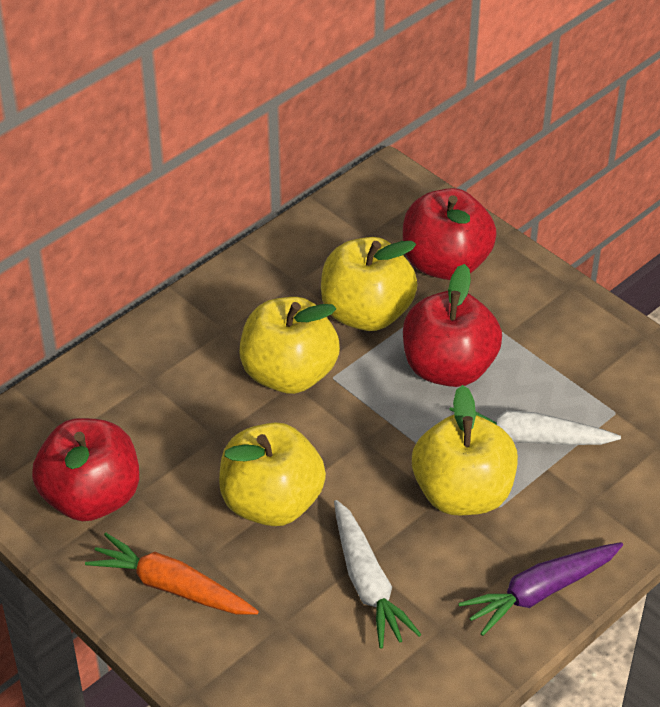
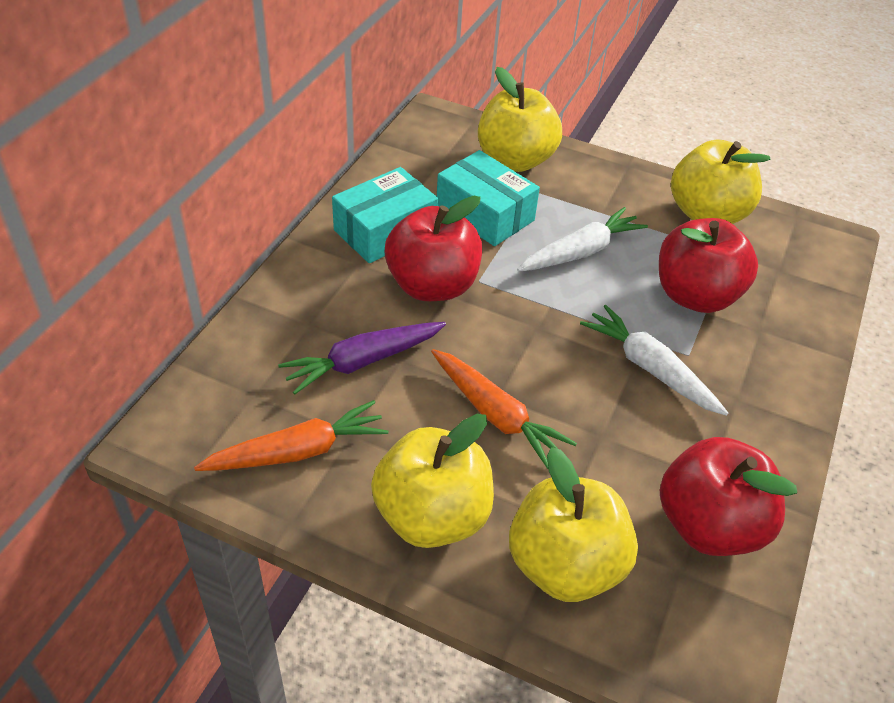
orange carrot: [85,533,259,615] = 1 -> [194,400,388,471] [431,349,577,469] = 2
turquoise box: none = 0 -> [332,167,438,263] [437,150,540,246] = 2

